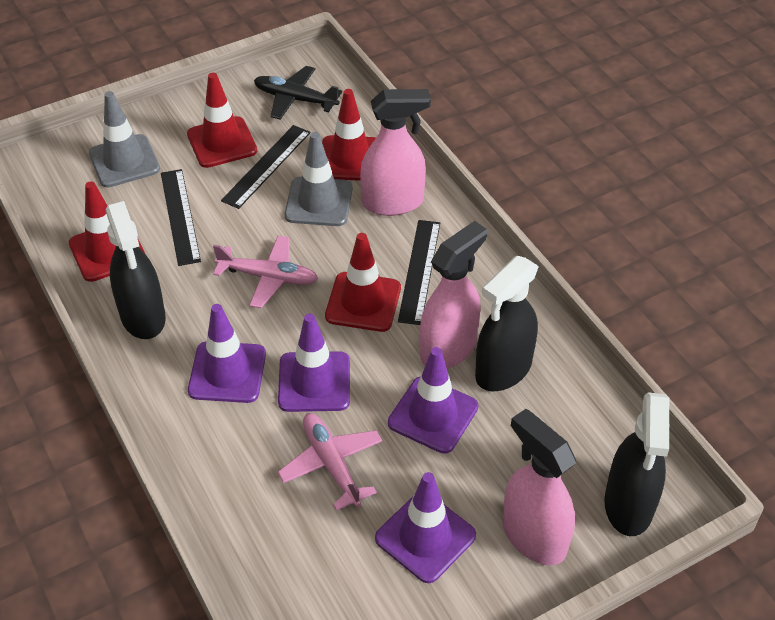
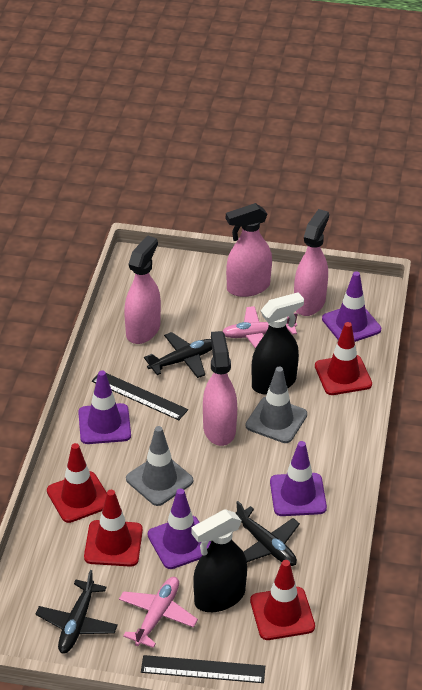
black plane: [254,66,342,120] = 1 -> [36,570,118,654] [144,332,212,378] [236,501,300,566] = 3
black ruler: [161,169,201,266] [221,125,311,209] [398,220,440,325] = 3 -> [92,373,188,420] [141,655,265,683] = 2
black spray bottle: [105,201,166,339] [475,256,539,391] [605,392,670,536] = 3 -> [191,509,247,612] [251,292,304,395] = 2
pink spray bottle: [360,89,431,216] [420,221,487,369] [503,409,576,566] = 3 -> [124,235,161,344] [203,331,237,446] [226,203,272,297] [294,209,329,316] = 4

